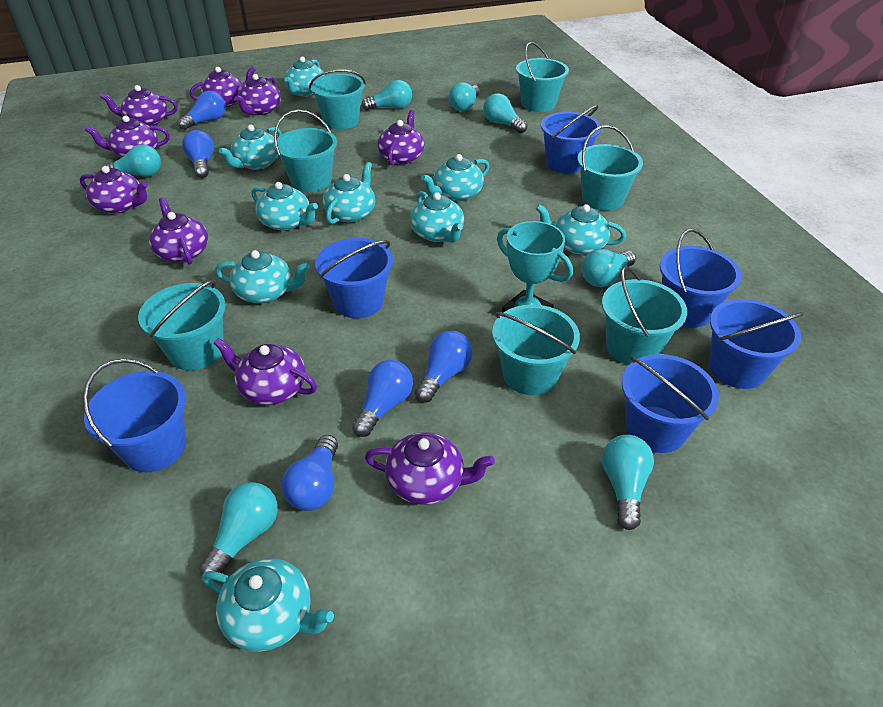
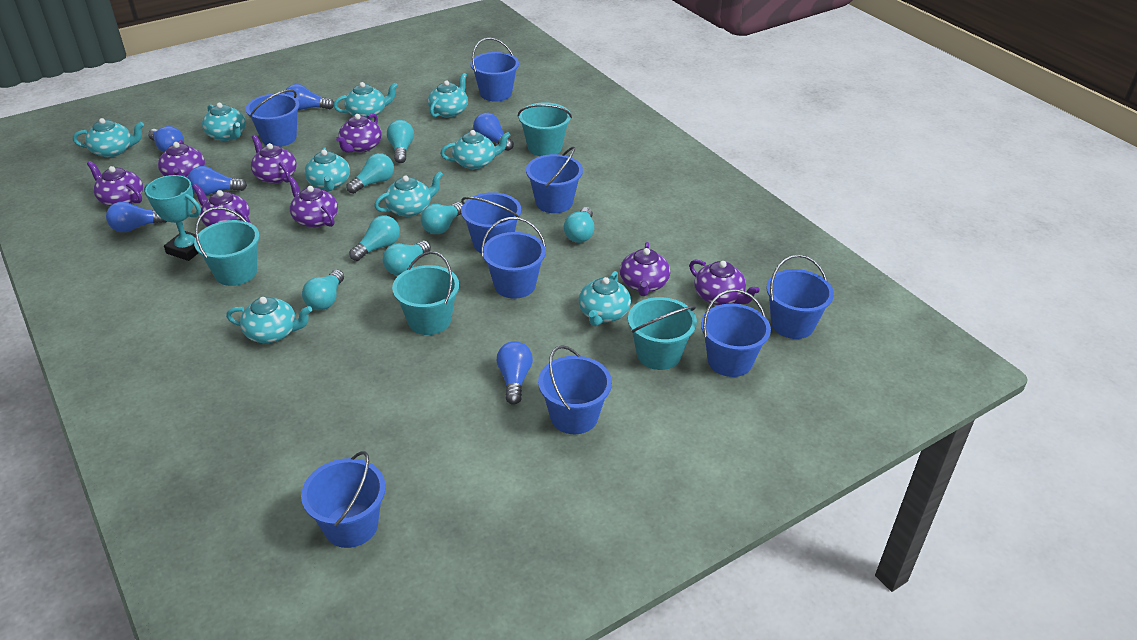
blue bucket: [83,359,186,472] [315,238,393,318] [541,105,601,173] [622,354,719,453] [660,229,742,328] [709,299,804,389] = 6 -> [246,89,300,147] [301,451,386,548] [461,192,521,253] [470,38,519,102] [481,217,546,299] [526,147,583,213] [538,345,612,434] [701,289,771,377] [766,255,834,339] = 9
blue light bulb: [177,91,226,130] [182,130,214,178] [282,435,338,511] [352,360,413,437] [415,331,473,402] = 5 -> [106,202,167,232] [148,126,184,152] [188,166,247,195] [284,84,334,110] [473,113,514,151] [496,341,533,405] = 6
purple teapot: [80,166,148,214] [85,115,170,157] [100,85,178,126] [149,198,208,265] [190,66,256,107] [213,338,317,405] [235,74,281,115] [365,432,495,505] [377,110,425,165] = 9 -> [87,161,143,206] [158,140,205,178] [192,184,250,227] [251,135,297,184] [288,176,338,228] [336,114,382,153] [620,242,670,296] [689,260,760,305] = 8
turquoise bucket: [138,280,226,370] [274,109,337,192] [309,69,366,130] [492,304,580,395] [516,42,569,112] [577,125,643,211] [602,266,687,365] = 7 -> [194,207,260,286] [392,251,459,335] [517,102,572,156] [628,297,697,370] = 4

